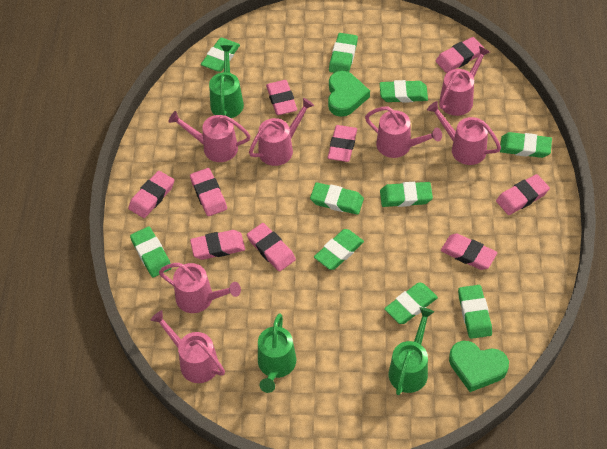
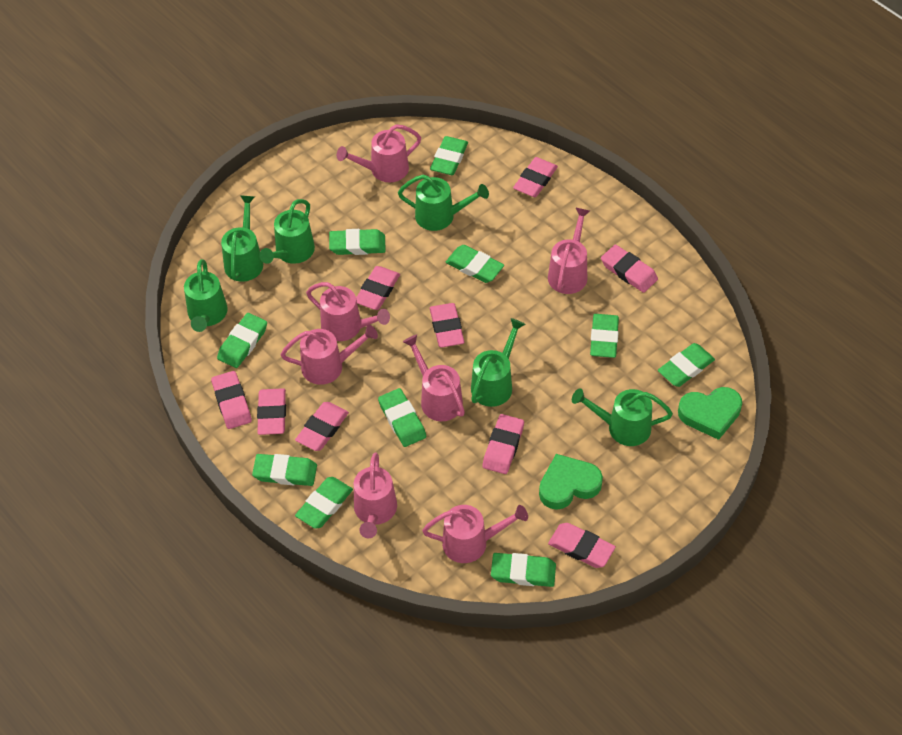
green watering can: [209,45,244,118] [258,314,296,393] [389,307,434,395] = 3 -> [184,259,228,332] [221,195,263,282] [259,199,315,264] [398,175,489,231] [471,318,526,407] [572,388,673,446] = 6

